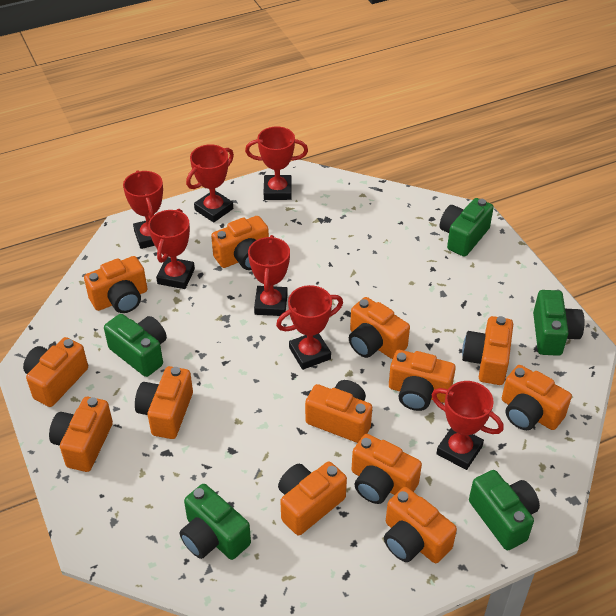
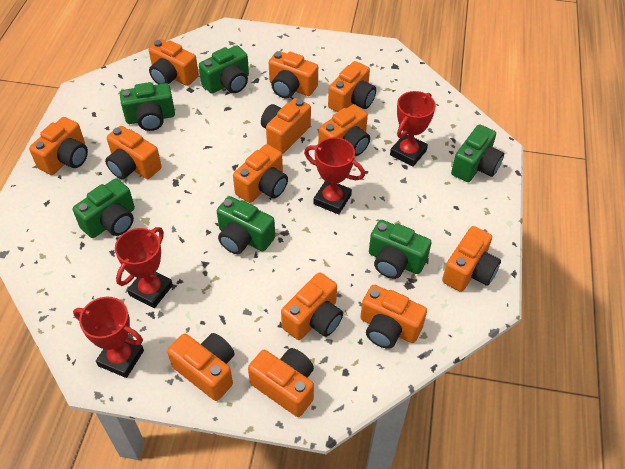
green camera: [104,314,167,377] [179,484,251,560] [439,198,494,257] [469,470,540,550] [533,290,584,356] = 5 -> [73,178,135,238] [120,82,175,131] [199,45,249,94] [217,196,275,254] [369,220,431,279] [451,124,504,182] = 6
red trophy: [123,170,163,249] [148,209,195,289] [186,144,234,222] [245,126,308,200] [248,235,290,316] [276,285,343,370] [432,381,504,470] = 7 -> [73,297,144,378] [115,227,173,308] [304,137,365,214] [390,91,436,167] = 4

